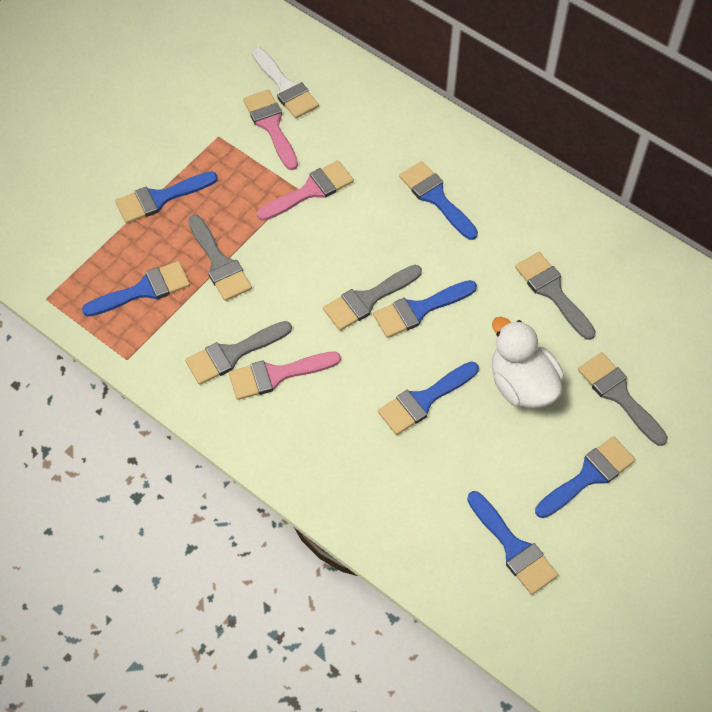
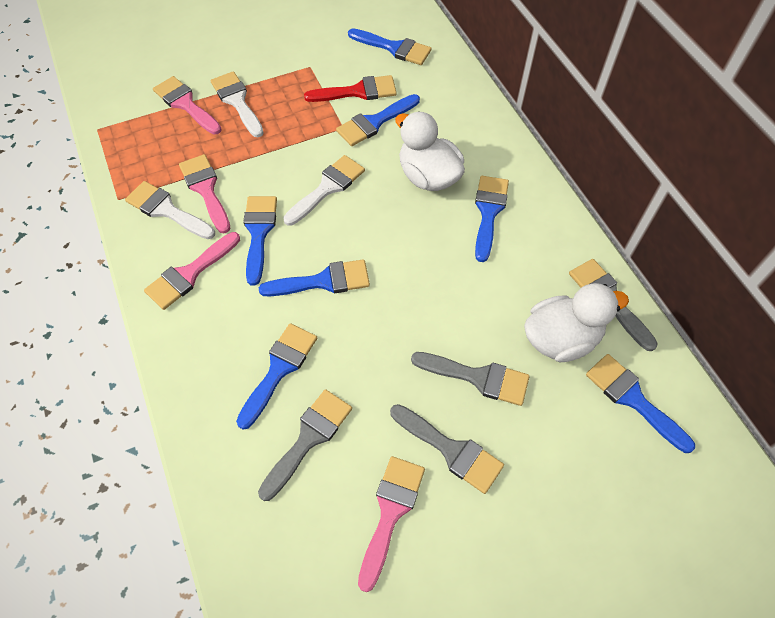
grey brush: [185,321,292,385] [188,215,252,301] [323,265,422,331] [515,252,596,340] [578,352,668,446] = 5 -> [258,389,352,501] [390,404,504,494] [411,352,530,406] [569,259,658,351] = 4
pink brush: [229,352,341,400] [243,90,298,170] [257,160,354,221] = 3 -> [144,232,240,310] [153,76,222,134] [179,154,231,233] [358,456,425,592] = 4
red brush: none = 0 -> [304,75,397,102] = 1
white brush: [252,47,319,118] = 1 -> [125,181,215,239] [211,71,264,137] [283,155,365,226] = 3
white duck: [492,317,564,408] = 1 -> [395,112,465,191] [524,283,629,363] = 2

